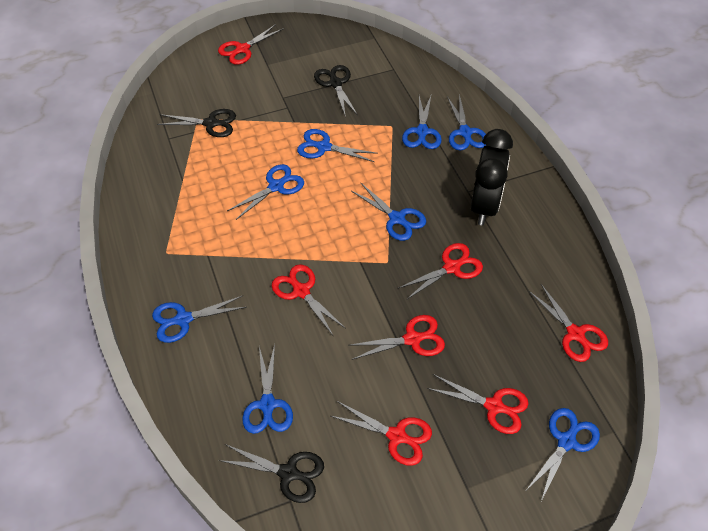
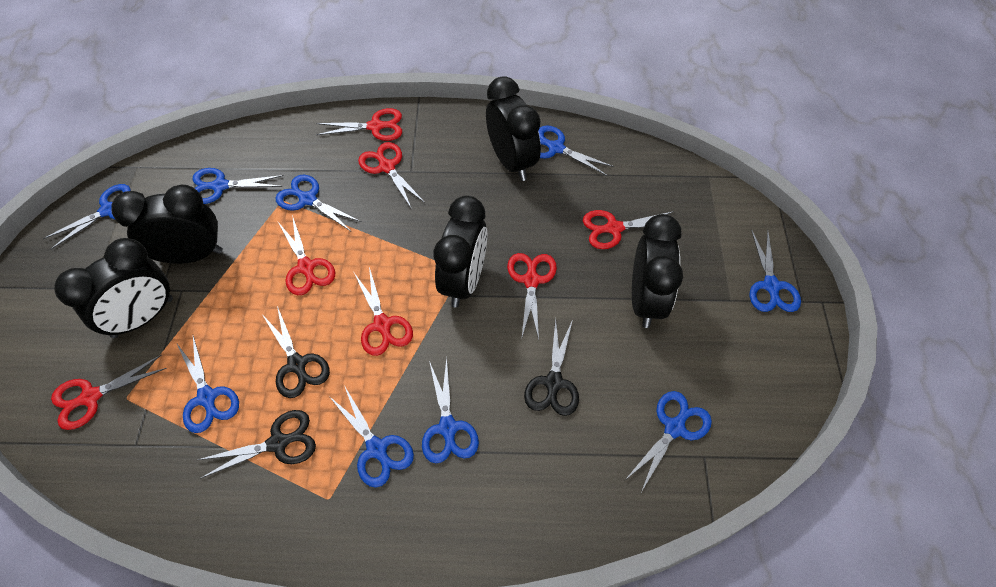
black clock: [470,129,513,225] = 1 -> [54,238,173,338] [112,185,223,264] [433,195,487,308] [486,76,541,181] [632,214,683,328] = 5
blue scissors: [152,296,247,343] [227,164,304,220] [242,344,293,434] [297,129,378,162] [351,182,426,241] [402,96,442,149] [447,94,486,150] [527,408,600,501] = 8 -> [43,184,131,250] [177,336,239,433] [192,168,284,204] [275,174,362,231] [329,387,414,487] [422,357,479,463] [538,125,614,176] [625,391,712,492] [750,230,801,312] = 9

